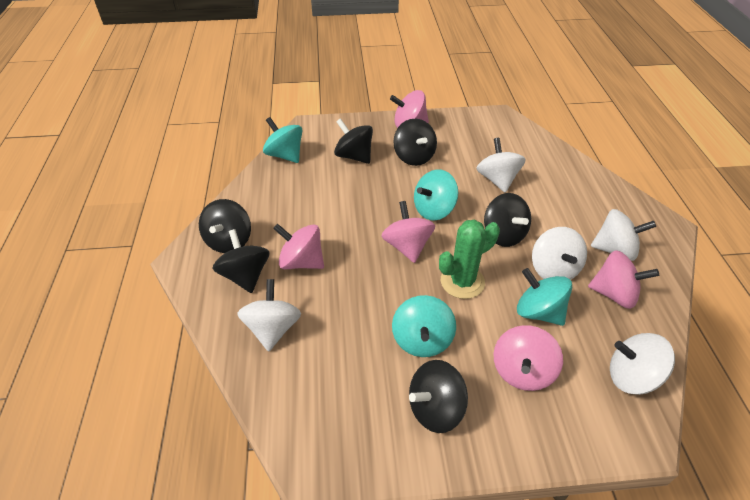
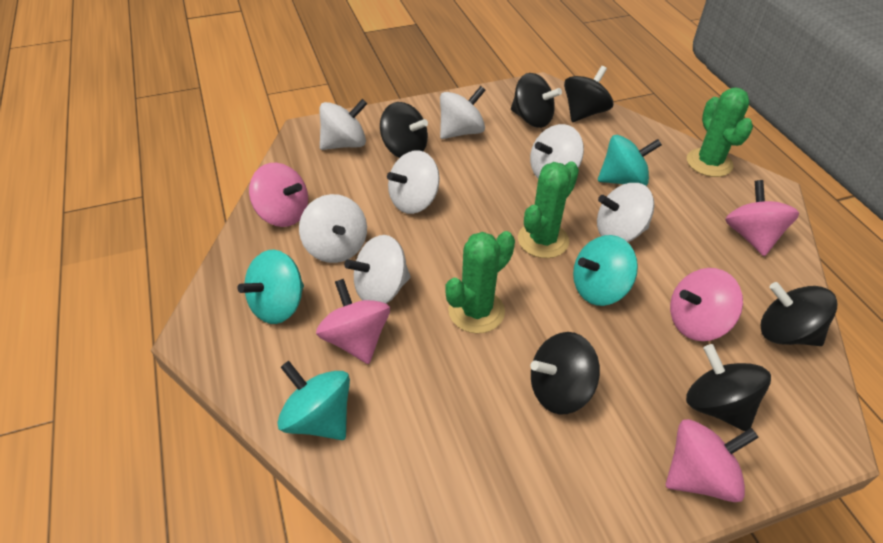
green cactus: [439,220,500,299] = 1 -> [445,231,515,333] [518,161,579,258] [687,88,753,177] = 3
white spinning top: [237,279,301,351] [476,138,526,193] [532,227,587,280] [591,209,656,261] [610,333,675,395] = 5 -> [299,194,367,263] [320,99,367,150] [344,235,411,304] [387,150,440,214] [440,86,486,139] [530,124,584,178] [597,183,654,242] = 7

